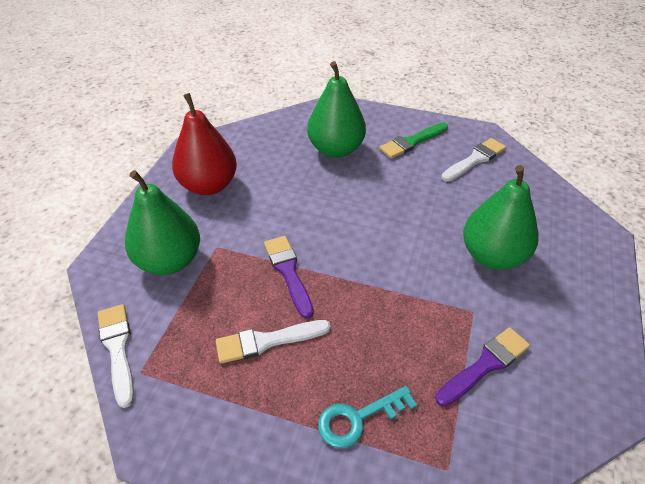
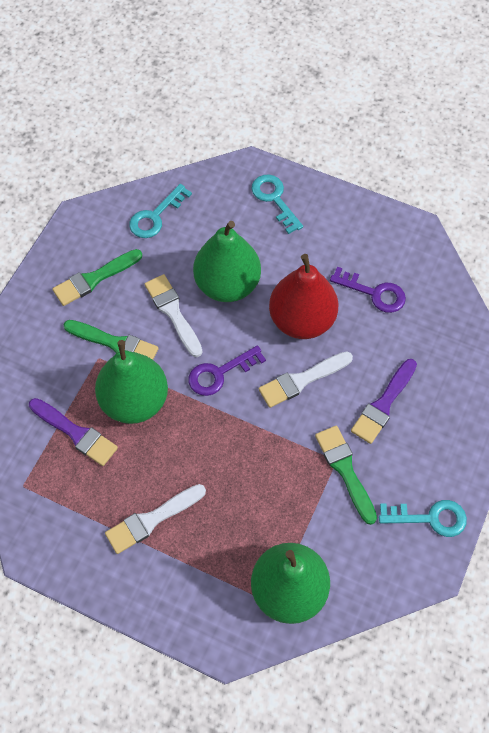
green brush: [379,122,448,159] = 1 -> [53,249,142,306] [64,320,159,360] [315,426,377,525] = 3
purple key: none = 0 -> [188,345,266,396] [330,267,406,313] = 2
turquoise key: [318,386,417,448] = 1 -> [129,184,192,238] [251,175,303,234] [379,500,467,537] = 3

